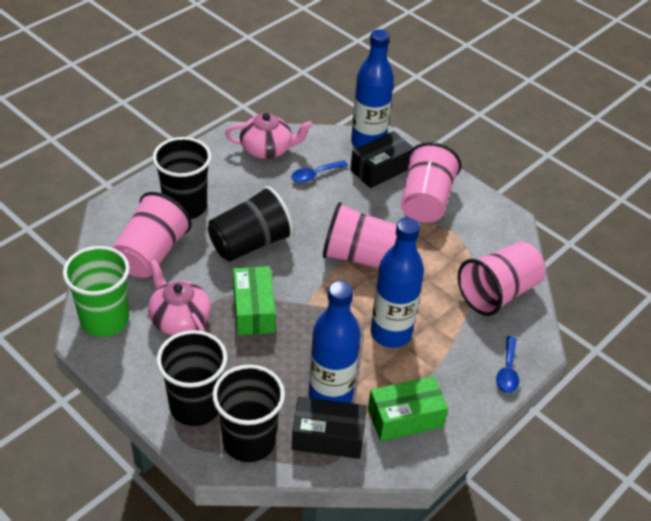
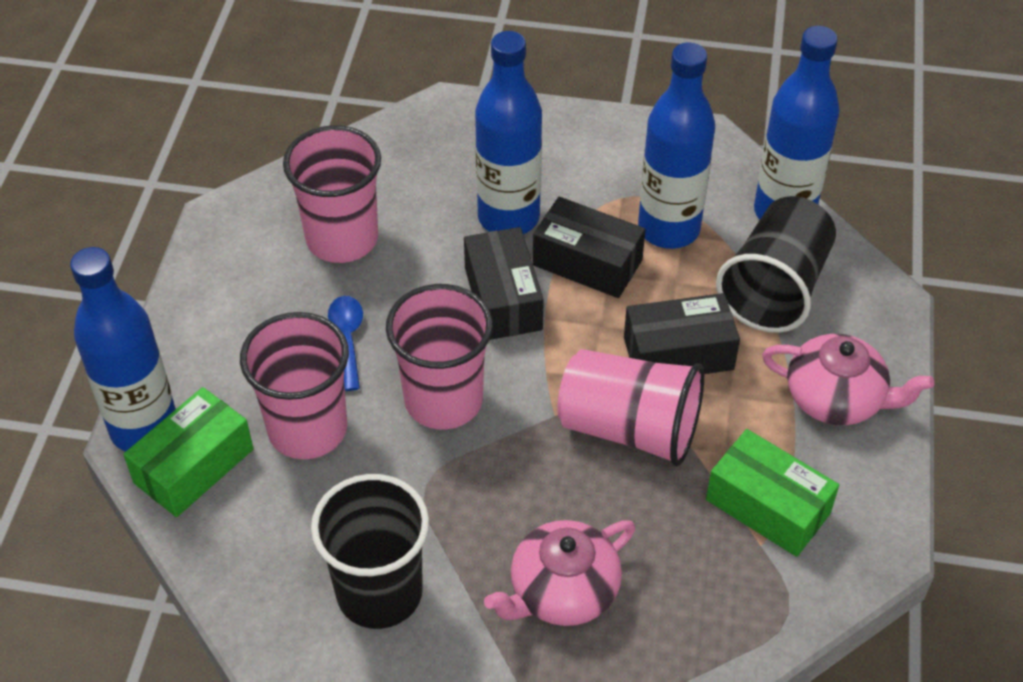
black box: [292,397,367,459] [350,131,413,188] = 2 -> [464,227,544,340] [533,197,646,298] [624,293,740,374] = 3
black cup: [153,137,211,219] [156,330,227,426] [208,186,294,262] [212,365,285,462] = 4 -> [311,474,429,629] [716,196,836,333] = 2
blue bottle: [309,281,361,403] [351,29,394,148] [371,218,424,348] = 3 -> [70,247,176,452] [475,31,542,234] [638,43,715,249] [754,26,840,220] = 4
blue spoon: [291,160,348,183] [496,336,519,393] = 2 -> [328,296,363,391] = 1
green cup: [63,246,130,337] = 1 -> none = 0

